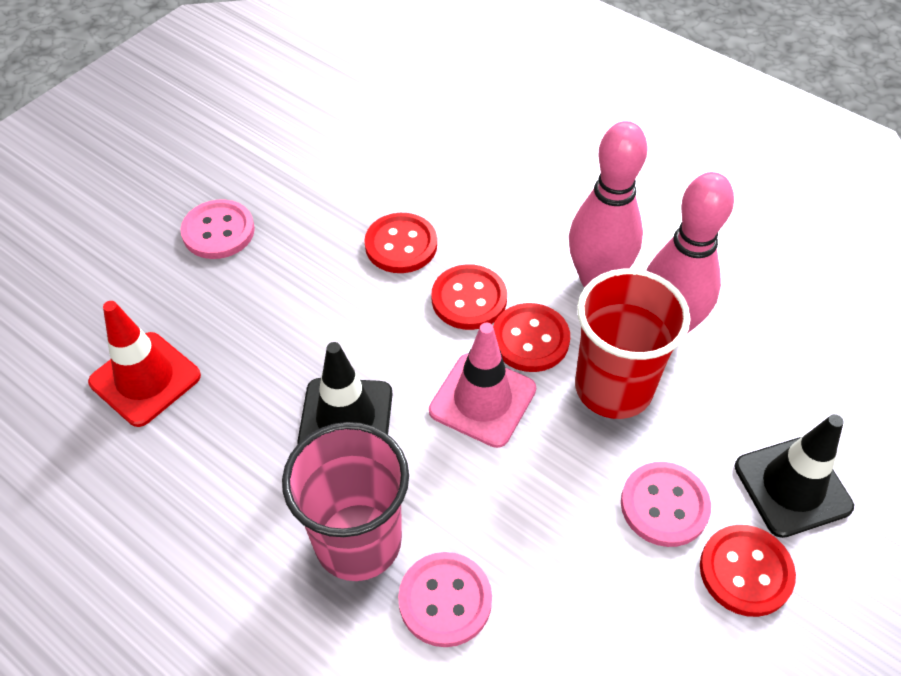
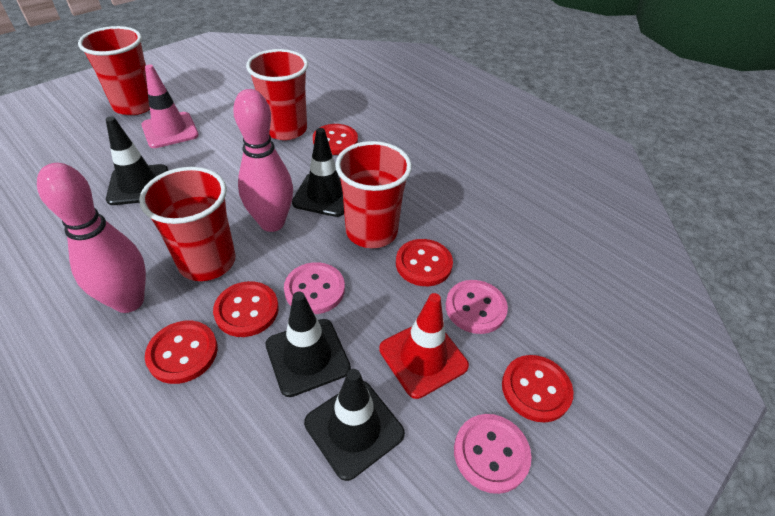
black traffic cone: [297,342,393,444] [735,414,854,538] = 2 -> [106,116,168,205] [266,292,351,397] [292,128,344,217] [304,369,405,481] = 4
pink cup: [282,422,409,581] = 1 -> none = 0
red button: [364,213,437,273] [432,264,507,330] [493,303,570,372] [700,525,796,617] = 4 -> [145,321,218,384] [213,281,279,337] [313,124,358,155] [396,239,453,286] [502,355,573,422] = 5
red cup: [575,269,691,419] = 1 -> [78,26,150,115] [139,167,236,281] [246,49,308,140] [335,141,412,248] = 4

